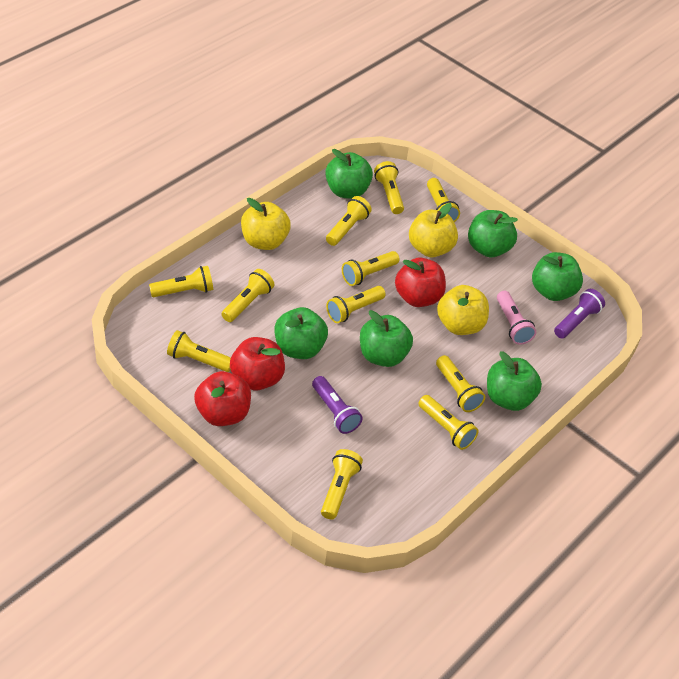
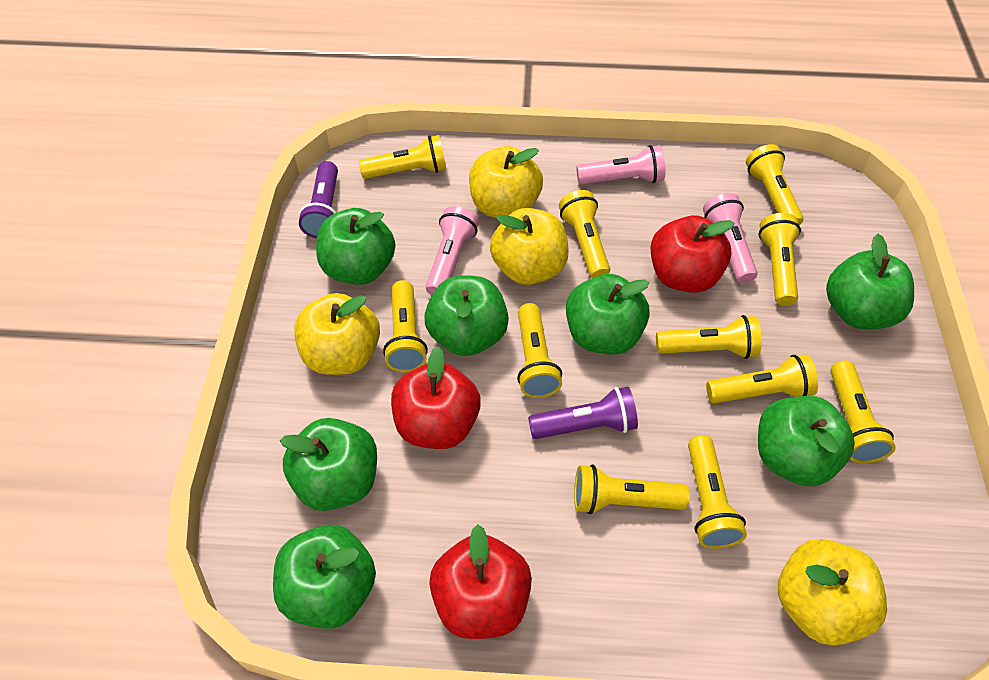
green apple: [274,307,328,359] [325,149,373,199] [360,310,413,367] [468,210,518,257] [487,351,542,411] [532,252,583,301] = 6 -> [273,525,376,629] [280,418,377,511] [316,208,395,285] [424,275,509,356] [566,274,650,355] [758,396,855,486] [826,234,914,329] = 7
pink flashlight: [497,291,536,345] = 1 -> [426,206,479,295] [576,145,666,185] [703,193,758,283] = 3
yellow apple: [241,198,291,250] [409,203,458,257] [437,285,489,335] = 3 -> [294,293,380,375] [469,146,543,218] [490,208,569,285] [778,539,887,645] = 4

